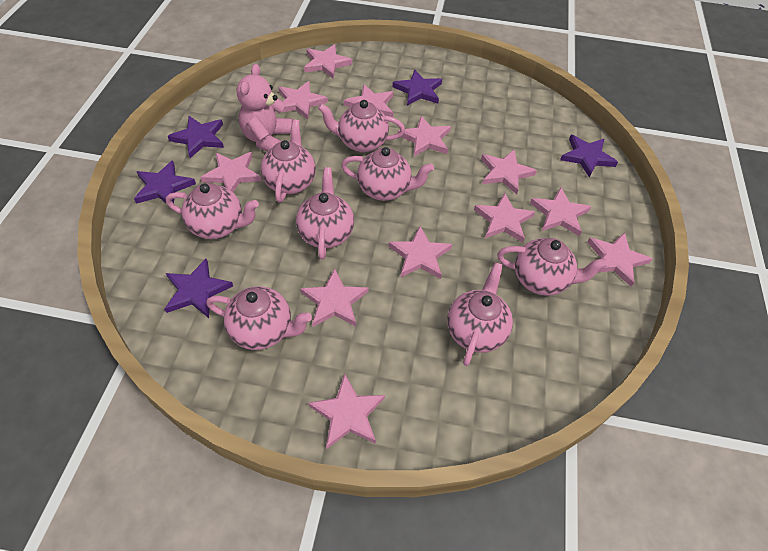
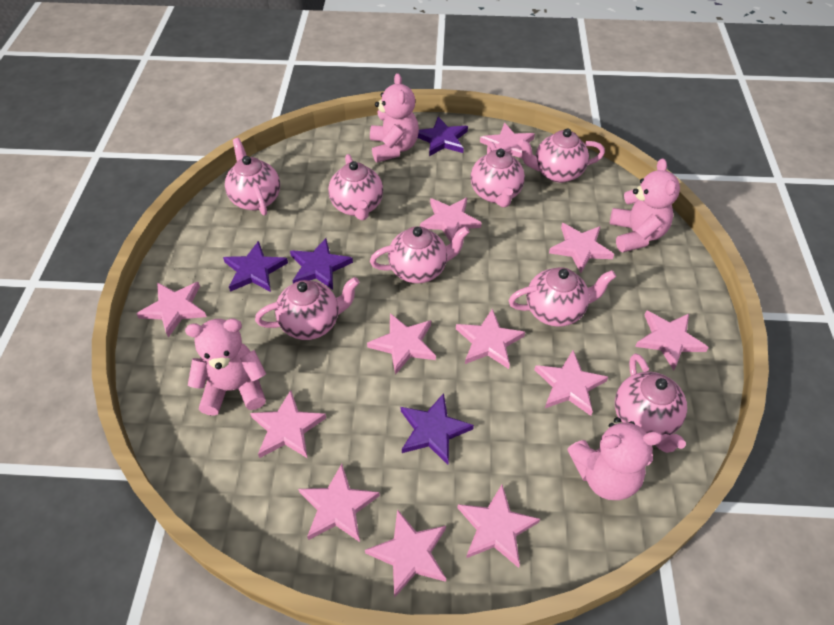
pink teddy bear: [237,64,293,152] = 1 -> [185,319,266,416] [370,73,419,162] [567,417,663,500] [610,158,680,252] = 4
purple star: [134,160,196,204] [164,259,233,318] [168,116,224,158] [393,69,442,105] [560,135,618,178] = 5 -> [223,241,288,292] [290,238,353,290] [401,393,474,465] [418,117,468,156] = 4

